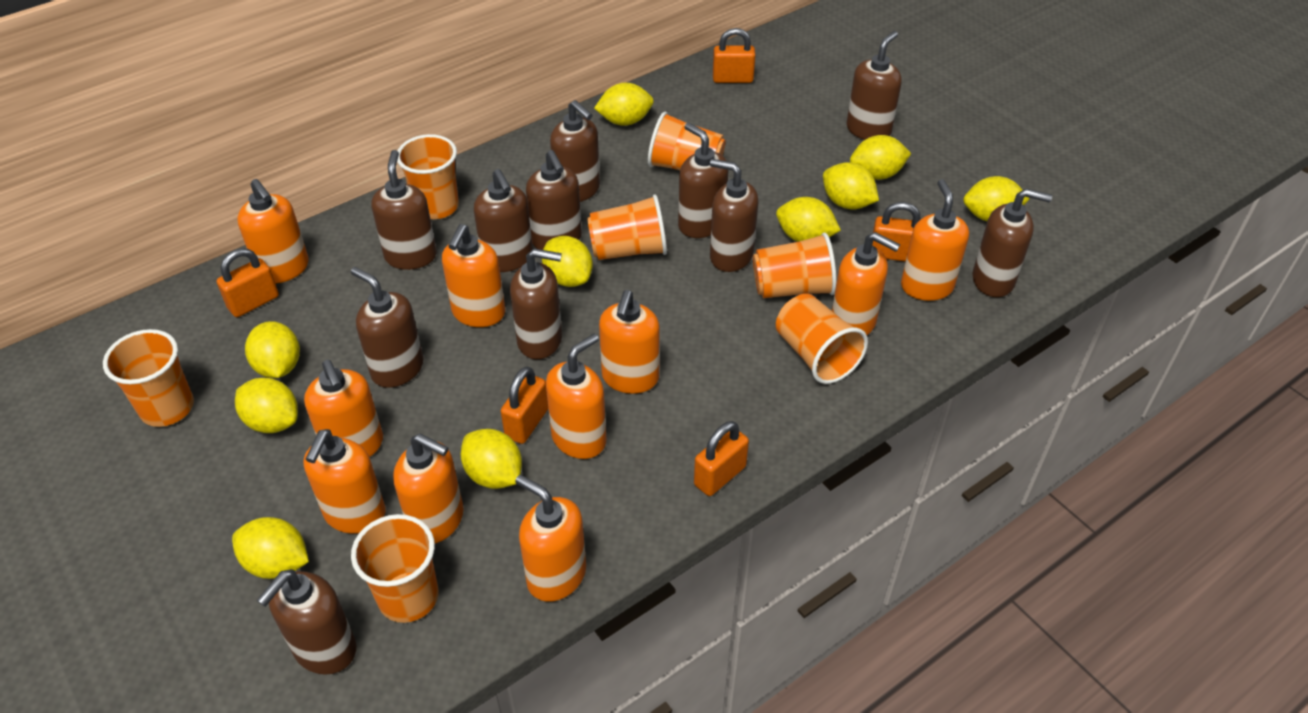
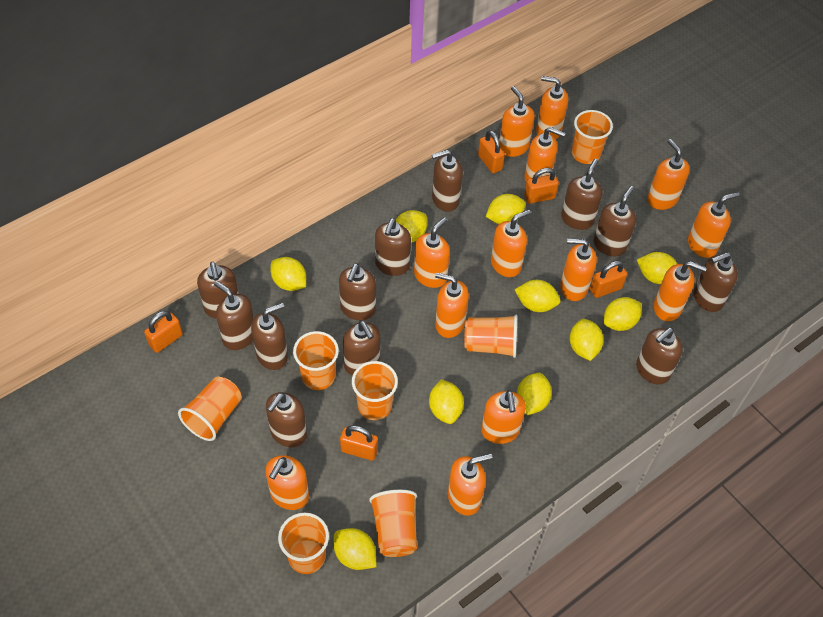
brown soap dispenser: [257,569,357,675] [351,267,423,388] [371,150,437,270] [474,169,533,272] [510,248,562,359] [526,150,582,250] [550,100,600,202] [678,123,729,238] [710,159,758,272] [846,31,902,140] [973,188,1052,297] = 11 -> [197,262,239,319] [214,281,254,350] [251,303,288,370] [266,392,307,447] [339,263,376,320] [343,320,380,376] [375,218,411,276] [432,149,463,212] [561,159,602,230] [594,186,636,256] [636,328,683,384] [693,252,738,312] = 12
orange soap dispenser: [237,179,309,283] [304,360,383,457] [304,429,385,534] [393,433,464,543] [442,224,505,327] [515,475,586,602] [546,334,607,459] [599,290,660,394] [832,232,900,335] [901,179,969,301] = 10 -> [265,455,309,510] [414,217,450,288] [435,273,469,338] [448,453,492,516] [481,390,526,444] [491,209,531,277] [499,86,535,157] [525,127,565,182] [536,76,568,139] [560,239,597,301] [647,139,690,210] [654,261,707,321] [688,192,739,258] = 13

